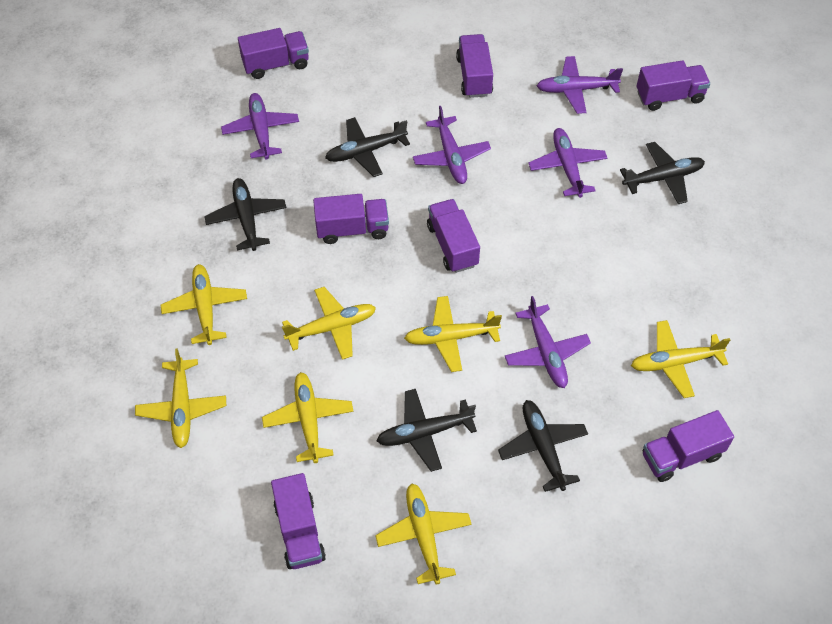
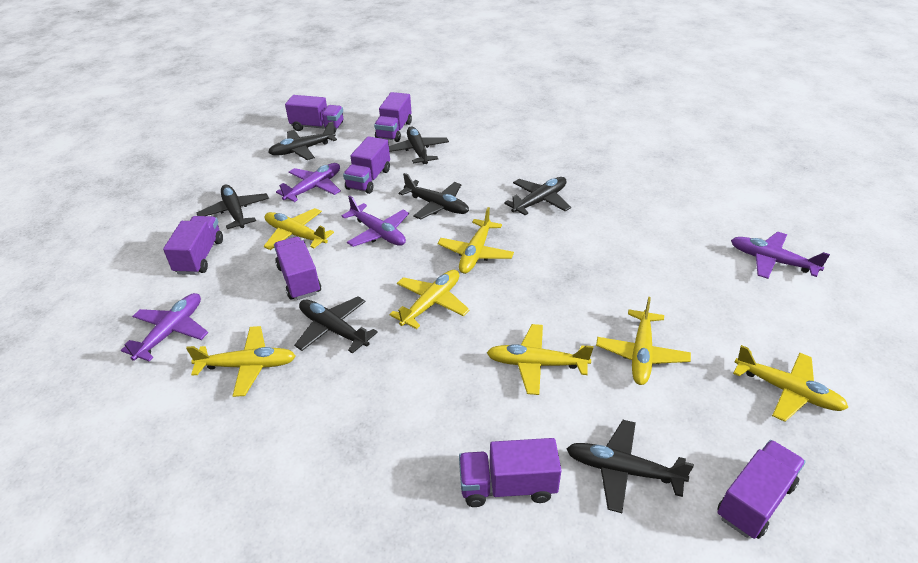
black plane: [204,178,286,251] [325,117,410,177] [377,389,477,472] [498,400,588,492] [620,142,705,204] = 5 -> [197,184,269,229] [268,122,337,160] [294,297,378,354] [389,126,449,164] [399,173,469,220] [504,177,571,215] [566,420,694,513] = 7
purple plane: [221,93,299,160] [413,106,491,184] [505,296,591,388] [528,128,607,198] [537,56,623,114] = 5 -> [121,293,208,361] [276,163,341,202] [341,195,409,247] [731,232,830,279] = 4

